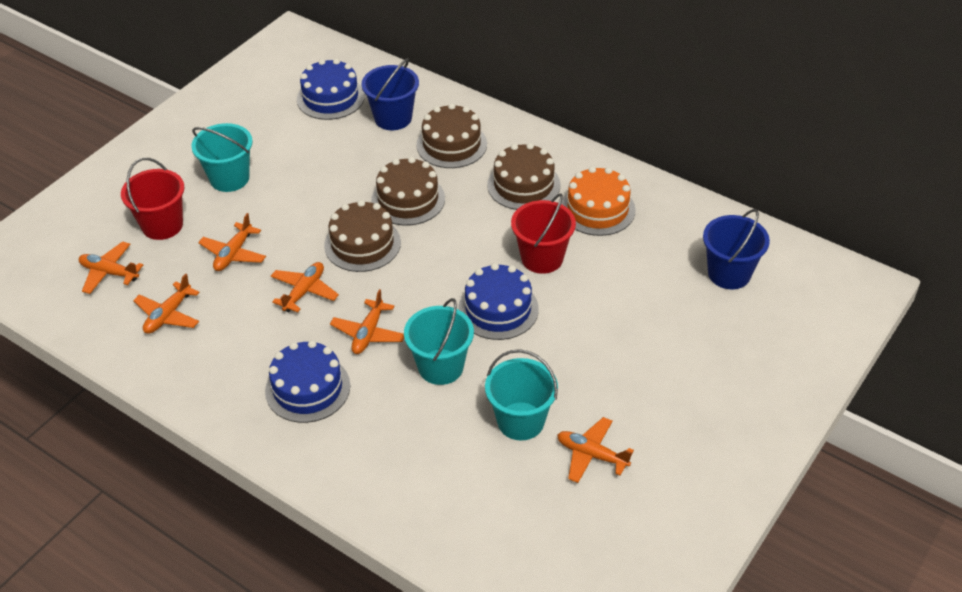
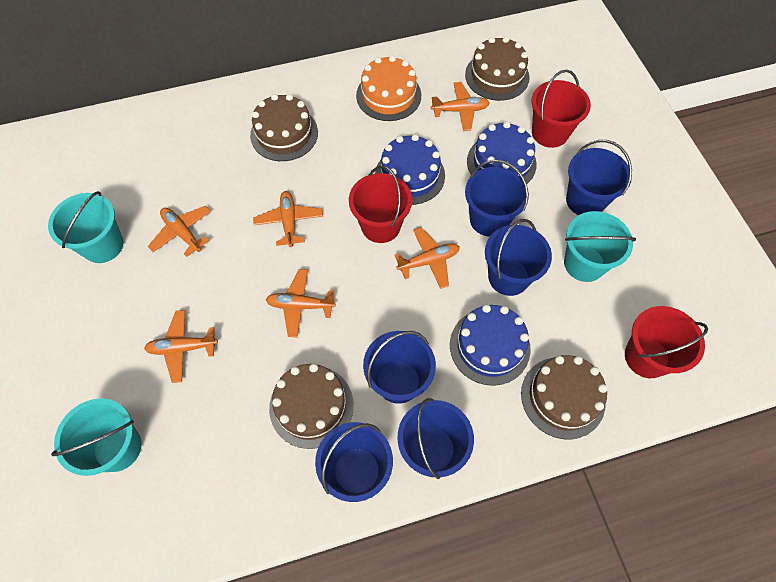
blue bucket: [362,58,419,130] [703,209,770,289] = 2 -> [315,422,393,502] [363,331,436,404] [398,398,474,479] [465,160,529,237] [485,219,552,296] [566,140,632,215] = 6
red bucket: [121,158,185,240] [511,193,576,274] = 2 -> [349,166,412,243] [532,70,591,148] [625,306,708,378] = 3

